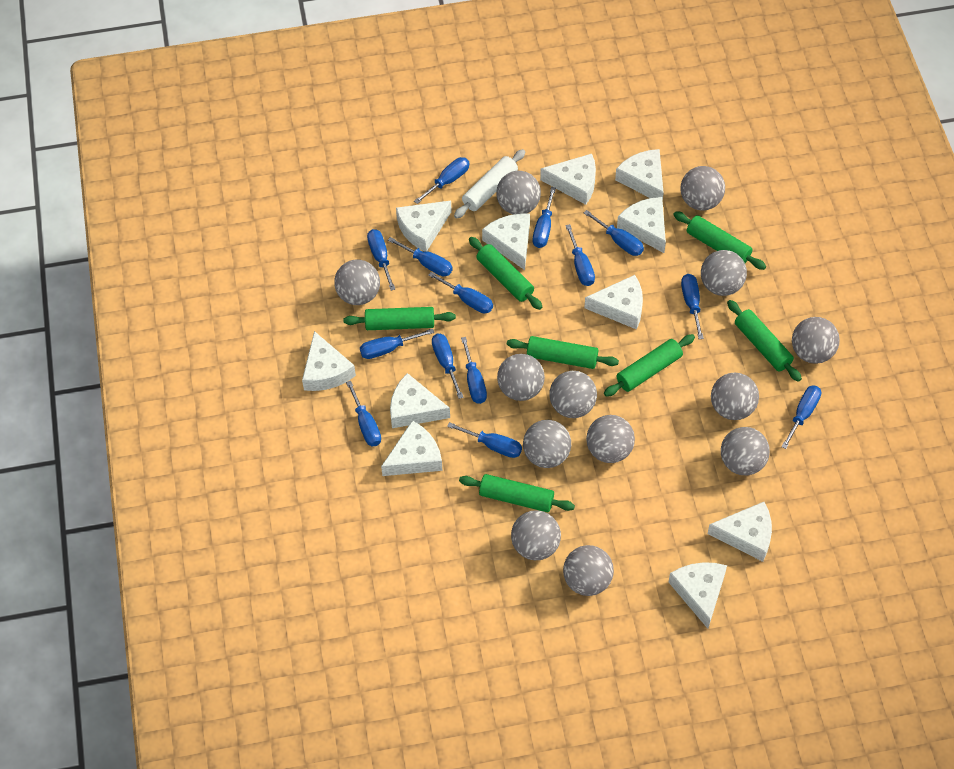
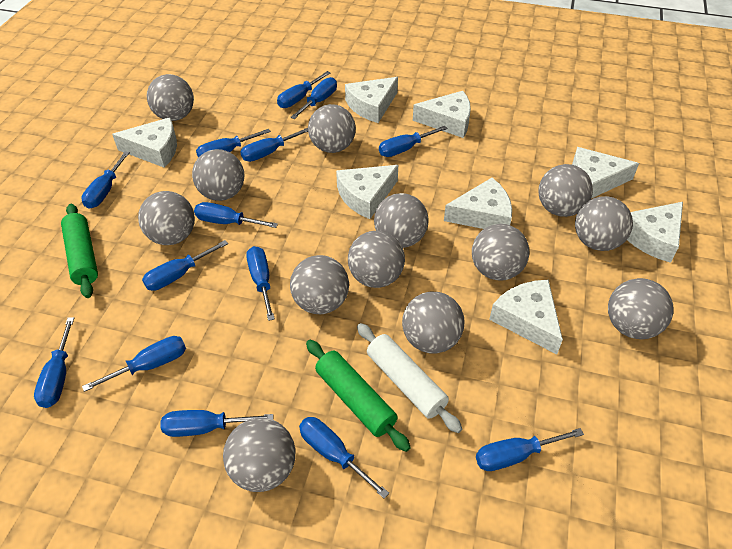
green rolling pin: [343,307,456,330] [459,474,575,512] [469,237,542,310] [507,336,619,369] [604,334,695,397] [673,211,766,270] [727,300,802,382] = 7 -> [61,204,98,298] [306,340,411,452] = 2
white cheese: [302,331,356,391] [381,420,443,476] [390,373,450,428] [396,200,452,251] [482,214,530,270] [540,154,596,205] [584,275,643,330] [615,149,664,200] [617,197,666,253] [669,562,727,629] [708,502,772,562] = 11 -> [112,117,177,168] [336,165,398,219] [345,77,398,123] [413,91,471,138] [444,178,512,229] [489,280,563,354] [572,147,639,199] [627,202,683,263] = 8

